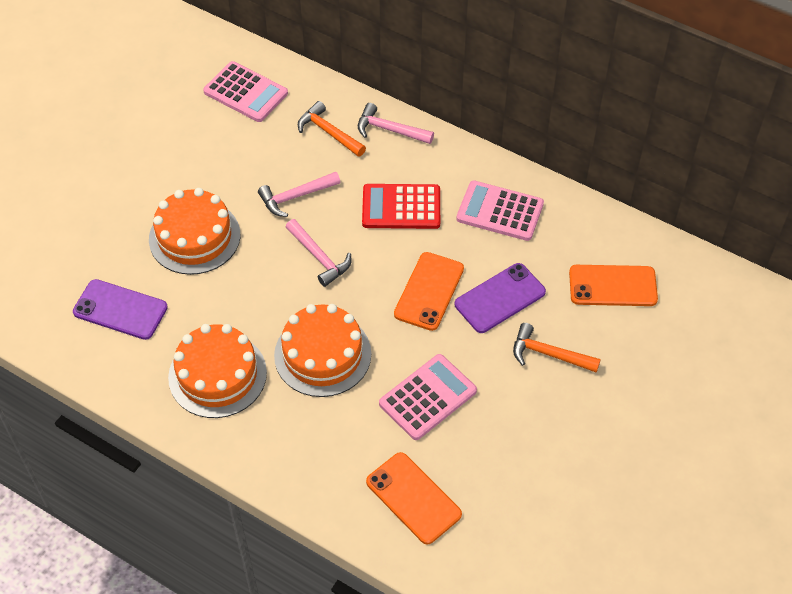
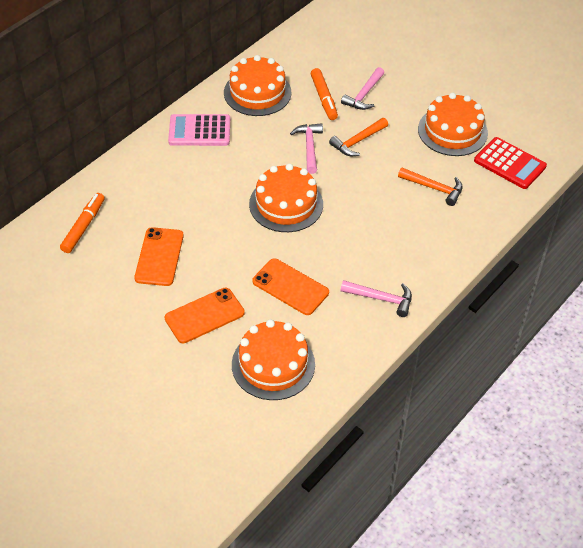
orange cake: [149,188,240,275] [168,324,267,418] [274,304,371,397] = 3 -> [224,55,292,116] [232,319,315,400] [249,164,323,232] [418,93,488,156] = 4
orange marker: none = 0 -> [60,193,105,253] [311,68,338,120] = 2
pink calculator: [203,61,288,122] [379,354,477,440] [456,180,544,241] = 3 -> [168,114,230,146] = 1
purple phone: [73,279,168,340] [455,263,546,333] = 2 -> none = 0

